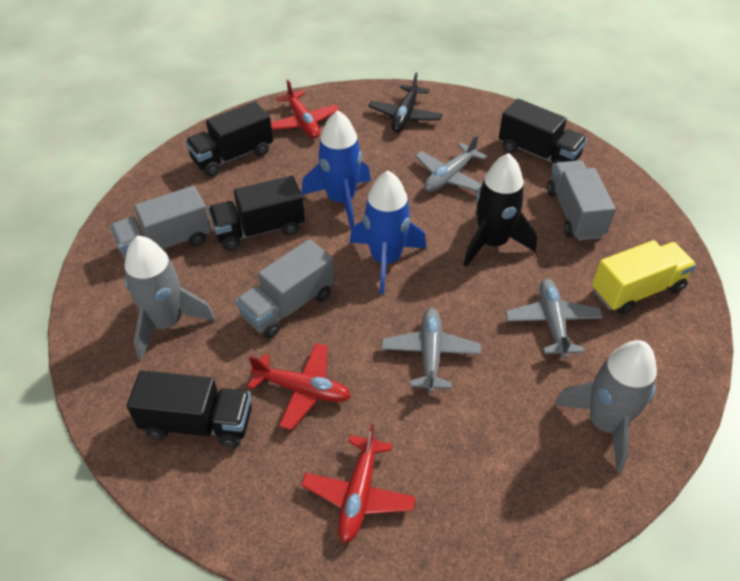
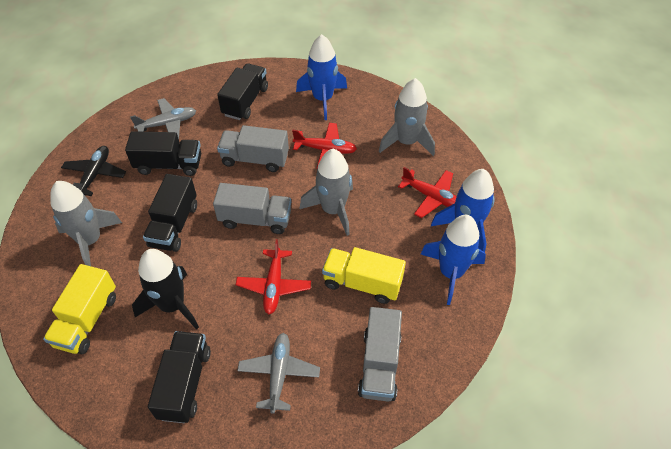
blue rocket: [301,110,371,228] [350,171,426,294] = 2 -> [296,34,347,120] [421,215,486,305] [431,169,495,252] = 3
grey plane: [381,308,481,393] [415,134,487,192] [505,279,603,358] = 3 -> [130,98,196,139] [237,333,320,414] = 2
grey rocket: [125,235,215,360] [554,340,657,473] = 2 -> [50,181,122,266] [299,149,353,236] [379,78,435,156] = 3
yellow truck: [592,240,696,315] = 1 -> [43,264,116,354] [322,247,406,304] = 2

